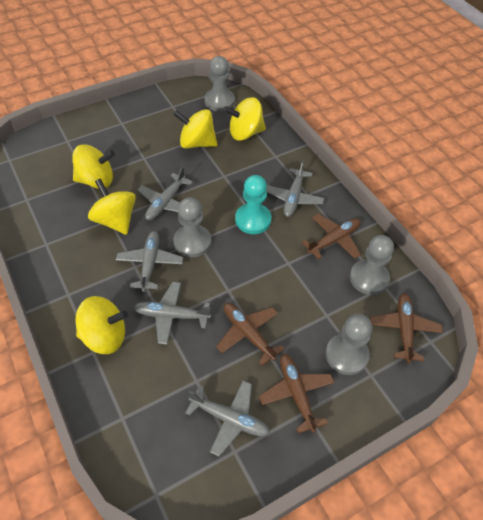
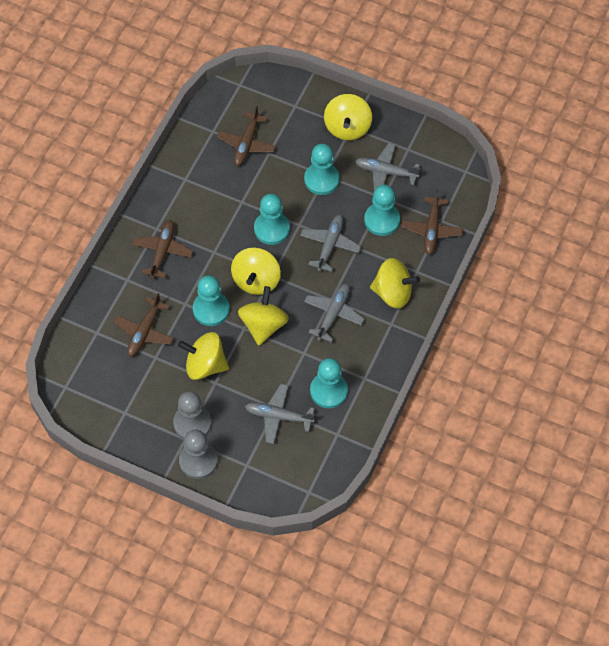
grey pawn: [174,197,211,257] [204,56,235,111] [326,314,372,375] [350,235,394,295] = 4 -> [173,391,211,439] [179,430,218,479] = 2
grey plane: [116,231,183,292] [134,282,211,345] [138,167,193,220] [186,381,270,456] [266,160,324,217] = 5 -> [245,384,315,444] [300,215,361,272] [304,284,364,342] [355,143,420,191] = 4
turquoise pawn: [235,175,272,234] = 1 -> [193,275,230,326] [254,194,290,245] [304,144,340,195] [310,358,348,408] [364,185,400,236] = 5

